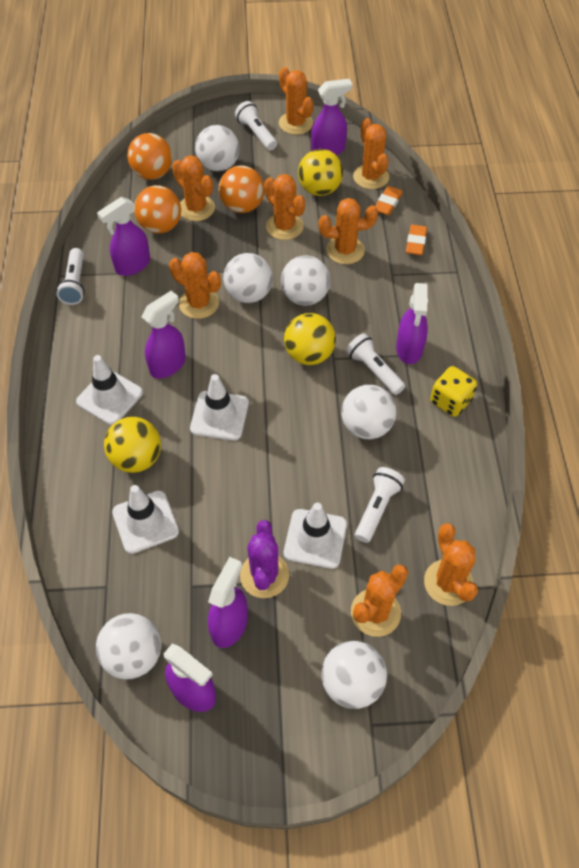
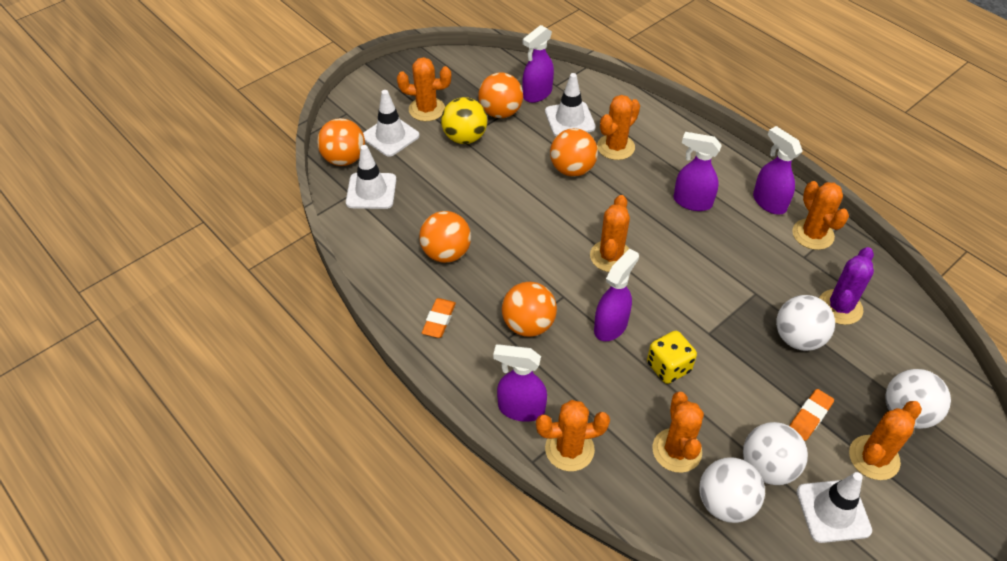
orange ball: [127,133,172,180] [134,185,181,233] [219,165,264,213] = 3 -> [317,118,365,166] [419,211,471,263] [478,72,523,118] [502,282,557,337] [550,128,598,177] = 5
orange cactus: [169,252,221,319] [172,155,215,221] [264,174,305,240] [279,67,314,135] [319,198,378,264] [351,565,408,637] [353,118,389,189] [424,523,478,606] = 8 -> [397,57,451,121] [536,400,610,471] [590,195,630,272] [597,95,640,160] [653,392,704,473] [792,181,849,250] [849,401,922,480] = 7
purple spray bottle: [97,197,150,276] [142,291,186,379] [164,643,216,712] [208,557,248,648] [311,79,353,155] [396,283,428,364] = 6 -> [493,344,547,422] [523,25,554,103] [594,248,639,341] [674,132,722,211] [753,126,803,215] = 5
white ball: [96,613,161,680] [195,125,239,171] [223,253,273,303] [281,255,330,306] [321,641,387,709] [341,385,396,439] = 6 -> [699,458,765,523] [743,422,808,485] [776,295,835,351] [885,369,951,429] = 4
white flashlight: [56,248,85,305] [235,101,277,151] [346,333,405,395] [355,467,405,543] = 4 -> none = 0
yellow ball: [104,417,161,473] [284,313,336,365] [298,149,343,196] = 3 -> [441,97,487,144] = 1

